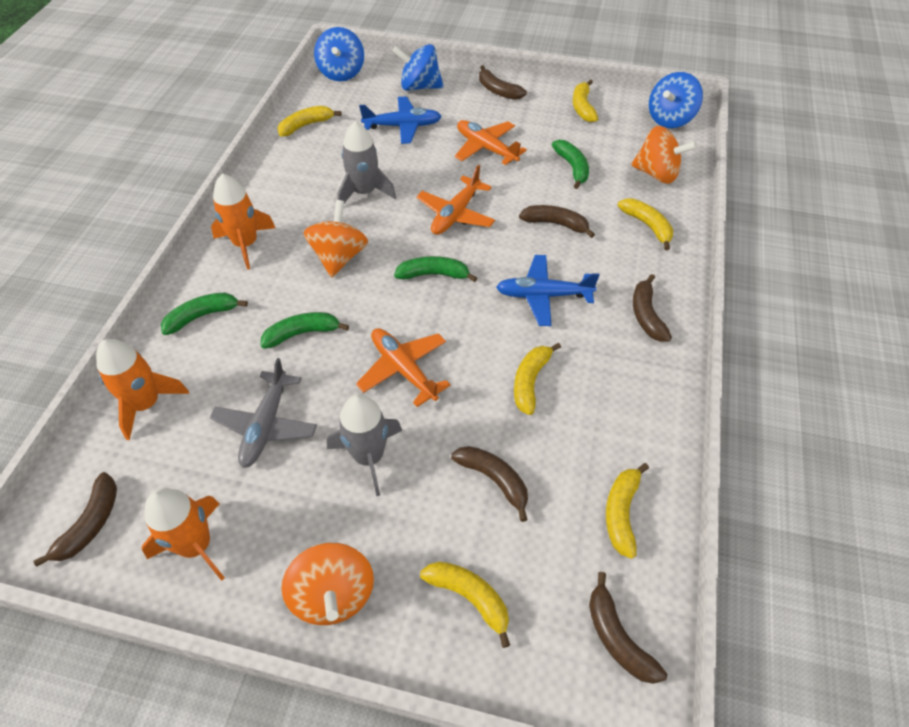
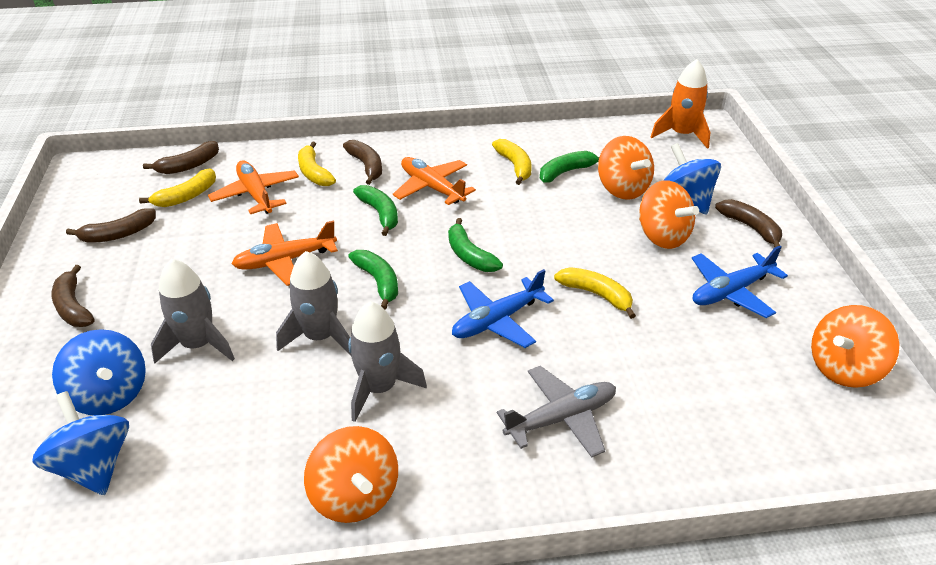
brown banana: [33,472,117,567] [451,446,528,522] [479,65,527,100] [519,205,595,238] [589,572,667,684] [633,274,672,342] = 6 -> [52,265,95,327] [66,208,156,243] [143,141,219,174] [343,140,382,185] [715,199,782,247] = 5
grey rocket: [327,394,402,496] [338,121,396,203] = 2 -> [151,259,235,364] [276,251,351,355] [348,301,427,422] = 3
orange rocket: [96,339,189,440] [142,488,225,581] [211,173,275,270] = 3 -> [651,59,711,149] = 1
orange spinning top: [281,543,374,625] [304,200,368,277] [631,126,697,184] = 3 -> [304,426,398,523] [598,136,654,200] [639,180,699,249] [811,305,899,388] = 4
yellow banana: [277,106,342,136] [420,562,510,648] [514,343,561,415] [573,80,598,122] [606,463,649,559] [617,199,673,250] = 6 -> [139,169,216,207] [298,142,336,186] [492,139,532,185] [554,267,636,319] = 4

